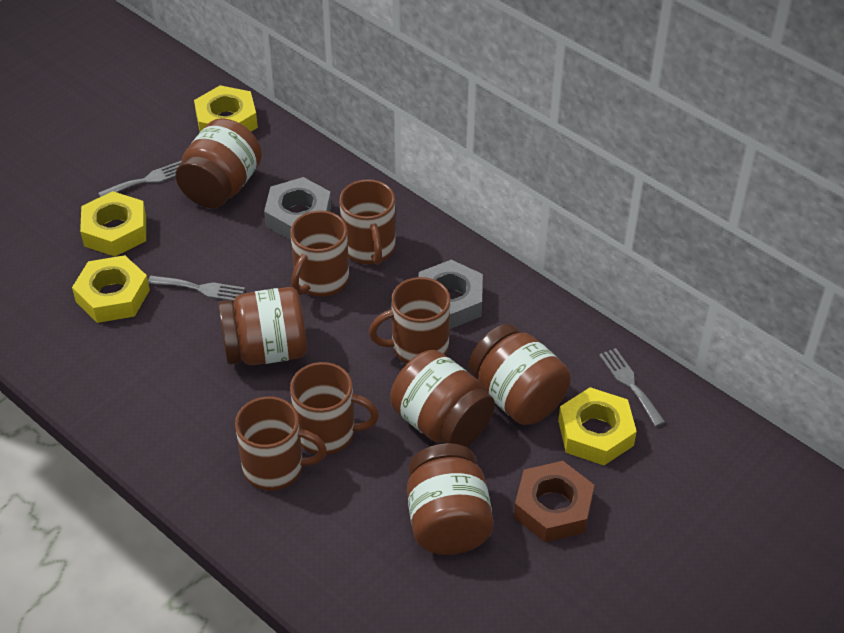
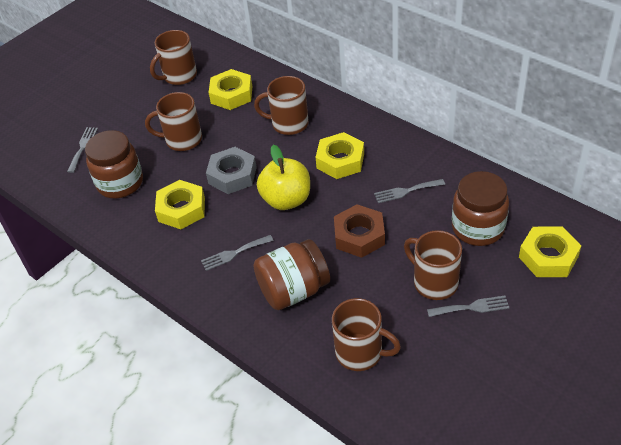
brown jar: [176,118,262,208] [218,287,307,365] [390,350,495,447] [407,443,494,555] [468,324,571,425] = 5 -> [85,130,143,198] [253,239,330,310] [452,171,509,246] = 3
grey fork: [98,161,182,197] [148,276,245,301] [599,348,665,427] = 3 -> [67,127,98,173] [201,235,273,271] [374,179,445,203] [427,296,509,317] = 4
grey nut: [264,177,331,240] [419,260,483,329] = 2 -> [206,147,257,194] = 1
yellow apple: none = 0 -> [257,145,310,210] = 1

